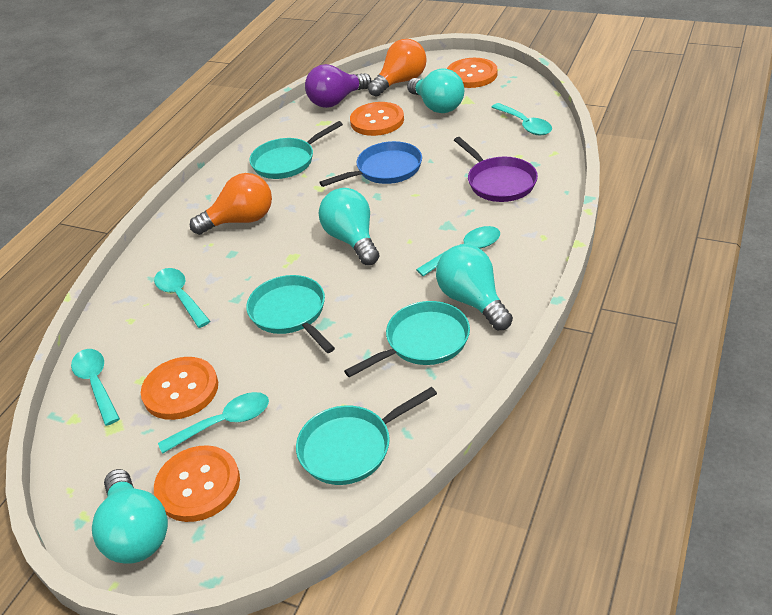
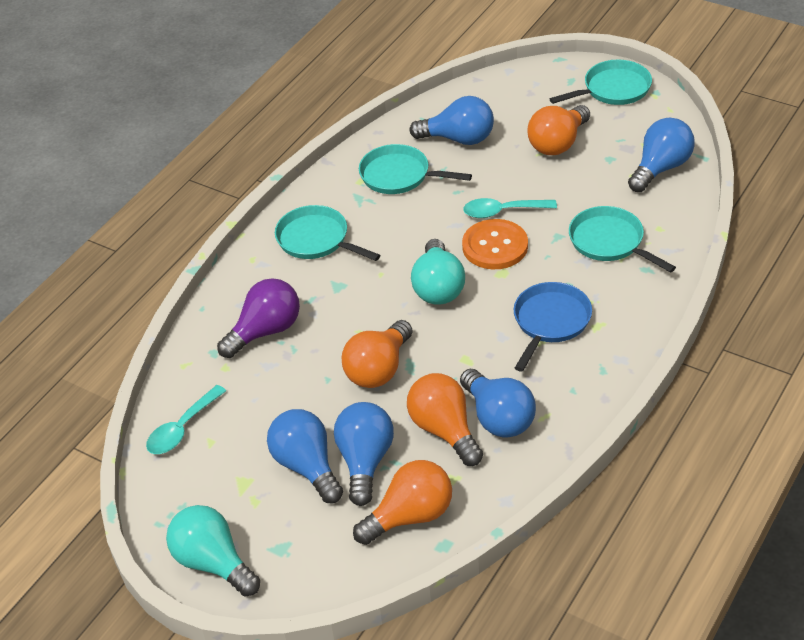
blue light bulb: none = 0 -> [267,409,343,503] [334,402,394,506] [409,96,494,145] [460,369,536,438] [628,118,695,192] = 5
orange button: [141,357,218,420] [154,445,240,522] [350,102,404,136] [447,58,498,88] = 4 -> [462,219,528,269] = 1
orange light bulb: [190,173,272,235] [368,39,427,97] = 2 -> [342,320,413,388] [353,460,452,545] [407,373,483,466] [527,105,590,155] = 4
purple pan: [454,137,538,202] = 1 -> none = 0
turquoise light bulb: [92,469,168,564] [319,188,379,265] [407,68,464,113] [436,244,513,330] = 4 -> [166,505,260,596] [411,239,465,305] = 2
turquoise spoon: [71,349,120,426] [154,268,210,328] [158,392,269,454] [416,226,500,276] [492,103,552,135] = 5 -> [146,385,226,454] [463,198,557,218] = 2

